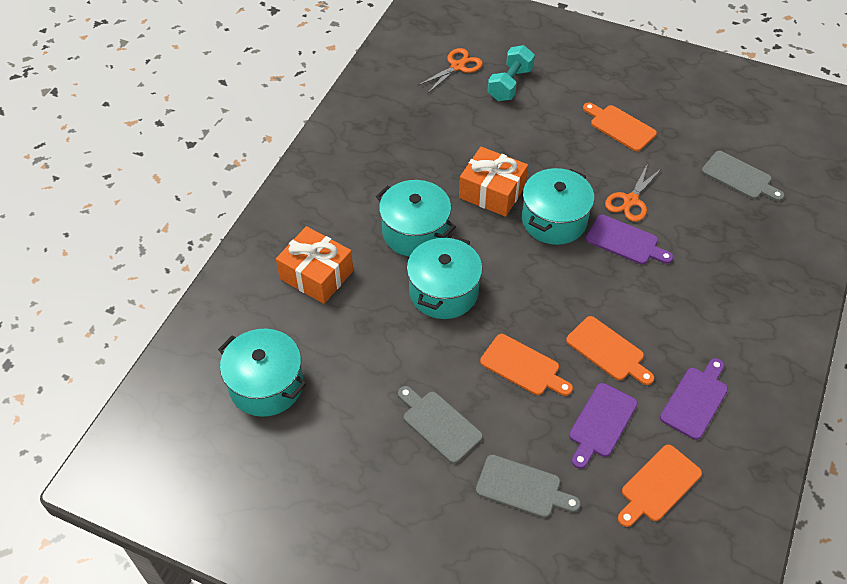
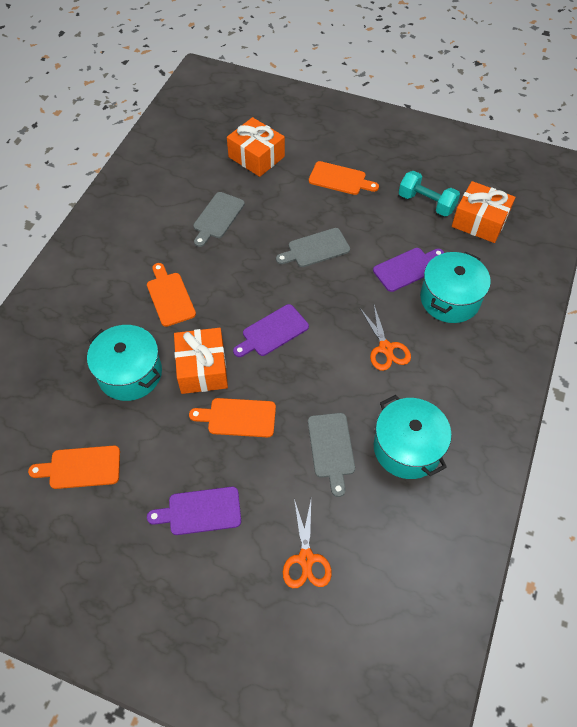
orange gift: [276,226,353,304] [459,147,528,217] = 2 -> [174,328,228,394] [227,117,285,177] [452,181,515,243] = 3
turquoise pot: [218,329,306,417] [376,180,456,257] [407,236,483,319] [522,168,594,245] = 4 -> [87,325,162,401] [374,395,452,479] [420,252,491,323] = 3

